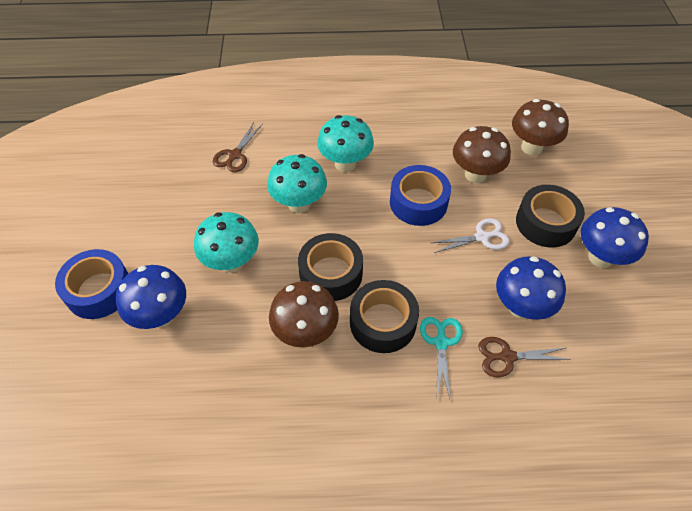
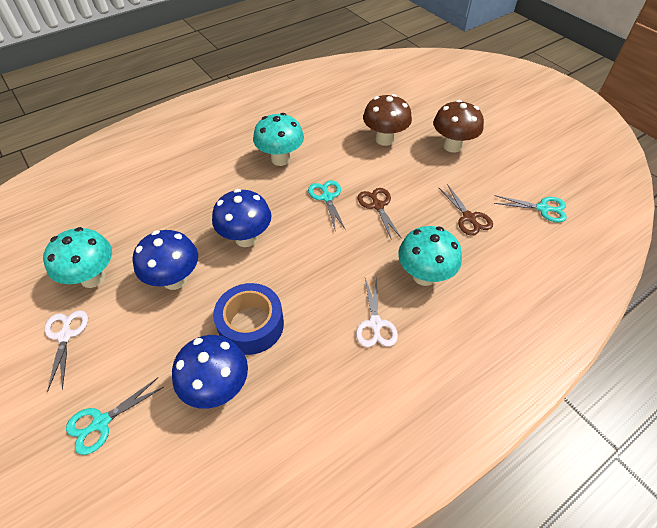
black tape: [298,233,363,301] [350,280,419,353] [516,185,585,248] = 3 -> none = 0
blue tape: [55,249,129,319] [390,165,451,226] = 2 -> [213,283,284,355] = 1
brown mushroom: [269,281,339,347] [453,126,511,183] [512,99,569,156] = 3 -> [363,94,412,146] [433,100,484,153] = 2
turquoise scissors: [420,317,463,400] = 1 -> [66,378,164,455] [308,180,346,232] [494,195,567,223] = 3
white scissors: [431,218,510,253] = 1 -> [45,310,88,392] [356,276,398,347] = 2

